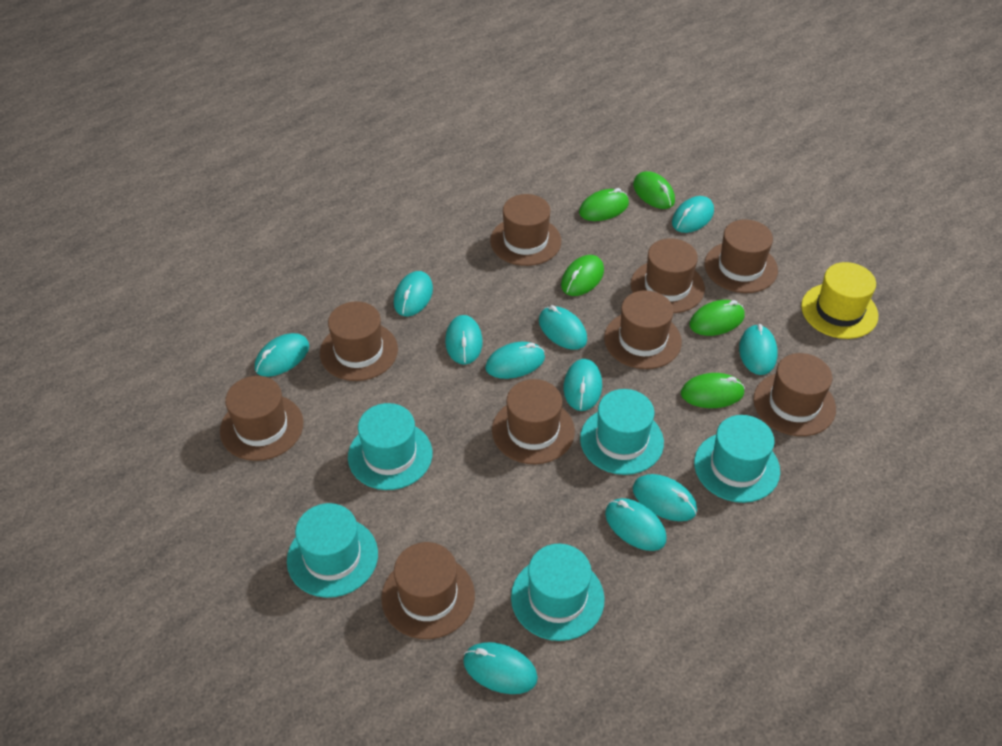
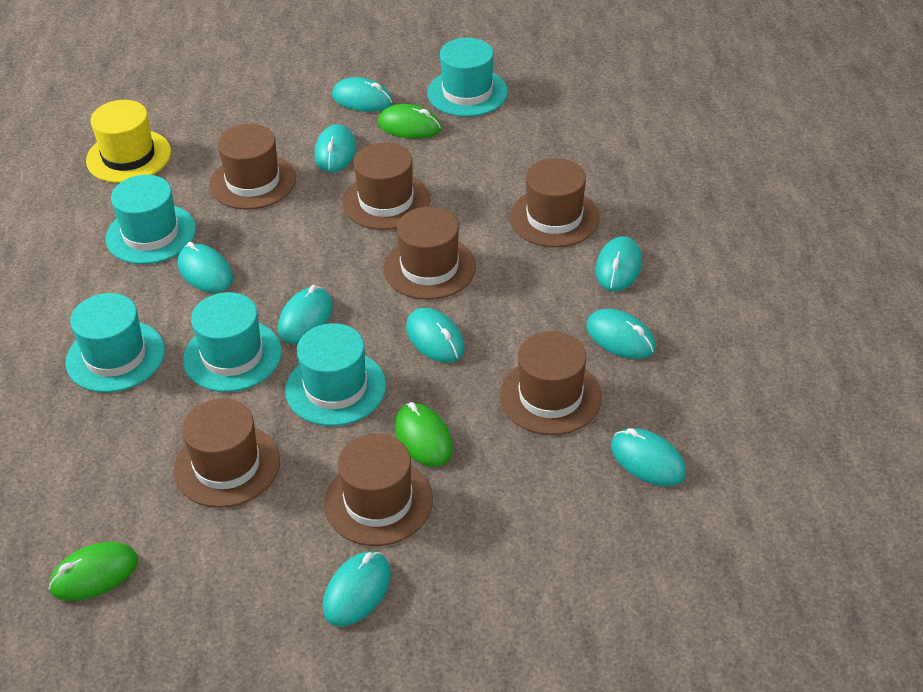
brown hat: [220,376,303,461] [320,301,398,381] [381,542,475,639] [490,194,561,266] [492,379,575,464] [604,290,682,369] [631,238,705,313] [705,219,778,293] [753,353,836,436] = 9 -> [173,399,280,508] [210,124,296,210] [324,434,433,546] [342,142,430,230] [384,207,476,300] [500,331,602,435] [510,158,600,247] = 7
green mouse: [561,255,604,296] [579,188,629,221] [633,171,675,209] [681,373,745,408] [689,300,745,336] = 5 -> [49,542,138,601] [378,104,441,139] [395,402,453,467] = 3
turquoise mouse: [255,333,309,377] [394,271,433,316] [445,315,483,365] [463,642,538,694] [485,342,545,379] [539,305,587,350] [564,359,602,411] [605,498,667,551] [633,474,697,521] [672,196,714,233] [739,324,778,375] = 11 -> [178,242,233,293] [278,285,333,344] [314,124,356,172] [323,551,391,627] [332,77,393,112] [406,308,465,363] [586,309,655,359] [595,236,642,291] [611,428,686,486] = 9

